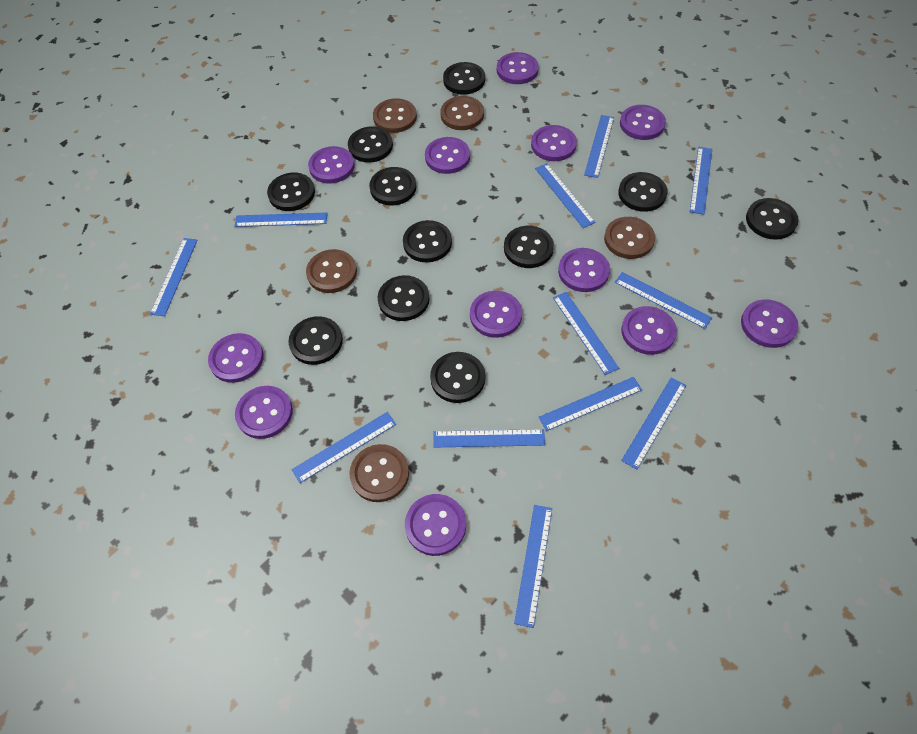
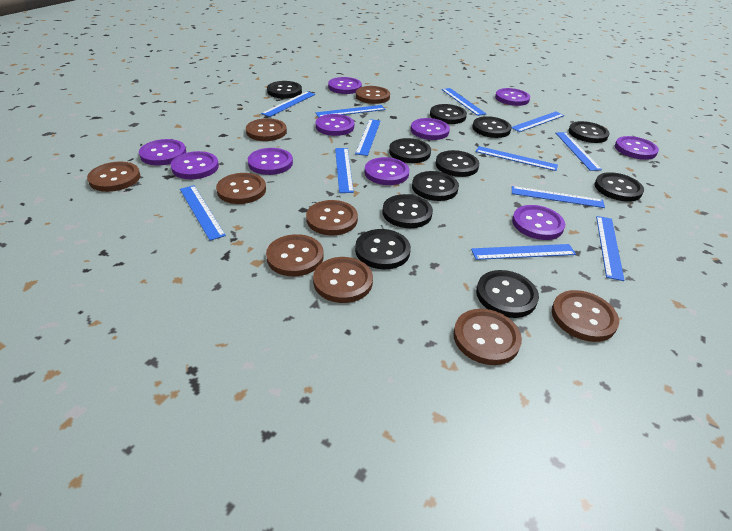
brown button: [306,249,357,293] [349,444,409,502] [373,98,417,133] [440,96,484,130] [604,217,655,259] = 5 -> [87,162,140,192] [216,173,266,204] [246,118,287,141] [266,234,324,276] [306,200,358,235] [313,257,373,303] [356,86,390,104] [453,309,522,365] [551,290,619,342] = 9
purple button: [208,333,264,383] [235,386,293,439] [308,146,355,184] [405,494,466,556] [425,137,470,174] [470,291,522,338] [497,52,539,84] [531,125,577,161] [558,248,610,292] [620,105,666,140] [621,306,677,355] [741,299,798,348] = 12 -> [139,139,186,165] [170,151,219,179] [248,148,293,175] [316,114,354,136] [328,77,362,94] [365,157,409,185] [411,118,450,140] [495,88,530,106] [512,205,565,240] [615,136,659,160] = 10

